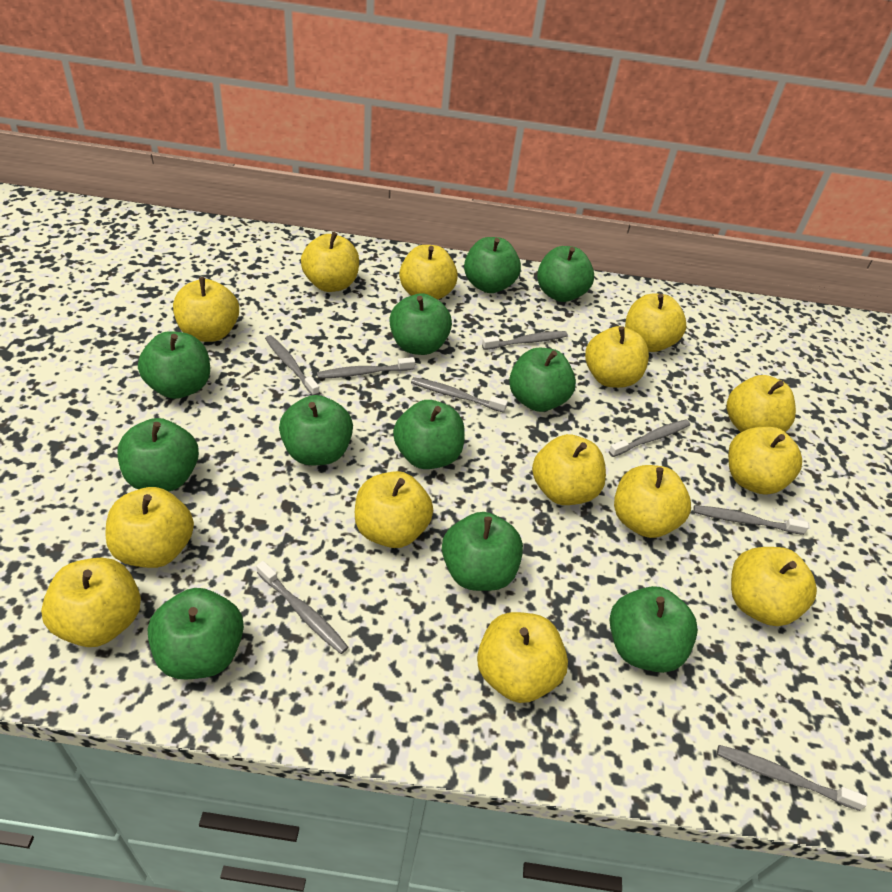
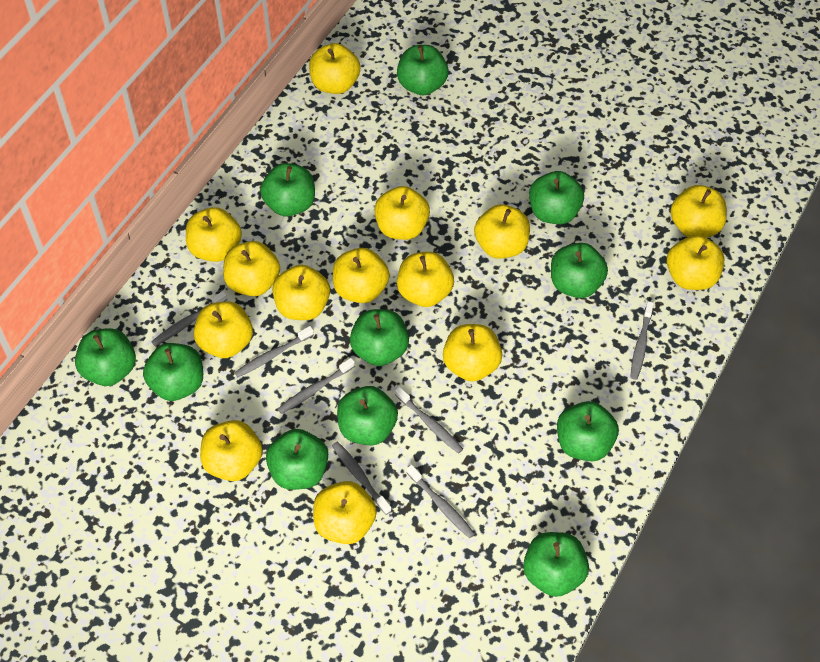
grey toothbrush: [256,561,348,654] [265,335,320,395] [317,357,415,379] [411,377,508,413] [482,331,568,350] [609,419,690,457] [693,505,809,535] [717,745,867,811] = 8 -> [151,291,227,346] [234,326,314,377] [278,358,355,414] [332,442,392,515] [395,387,463,454] [406,465,475,538] [630,301,654,380] = 7

